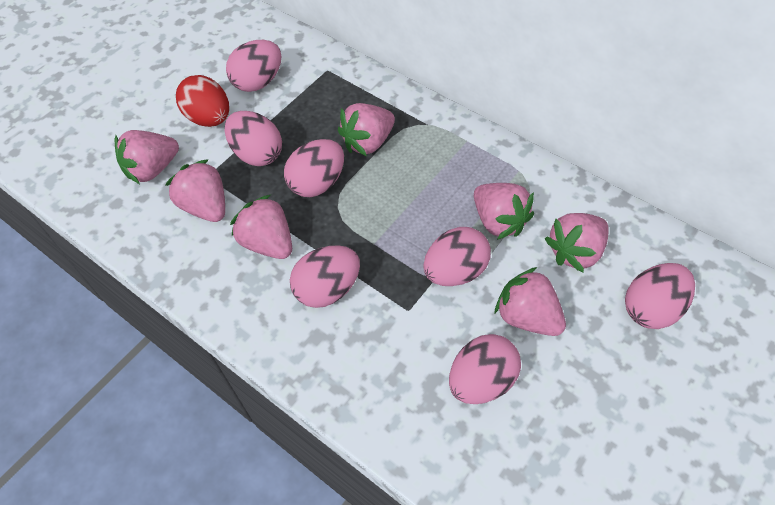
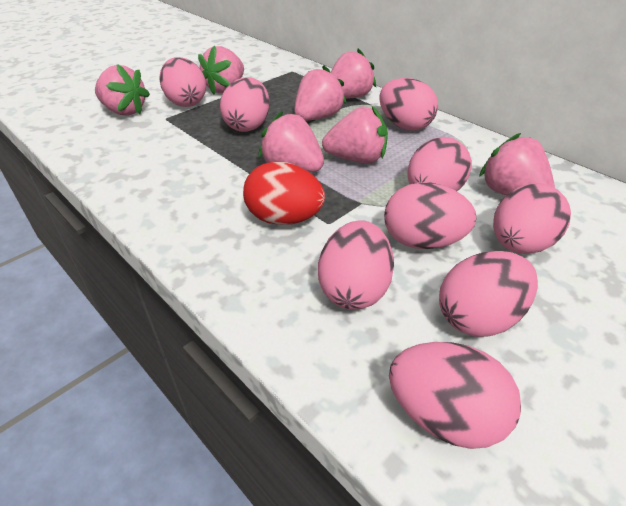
pink egg: [225,111,282,166] [226,40,281,92] [284,139,344,197] [290,245,360,308] [423,227,491,286] [449,334,521,404] [625,263,695,329] = 7 -> [159,57,206,107] [220,77,270,132] [318,220,394,310] [379,78,438,131] [384,183,476,249] [389,342,521,449] [407,137,472,191] [439,251,538,337] [493,183,571,254] = 9

